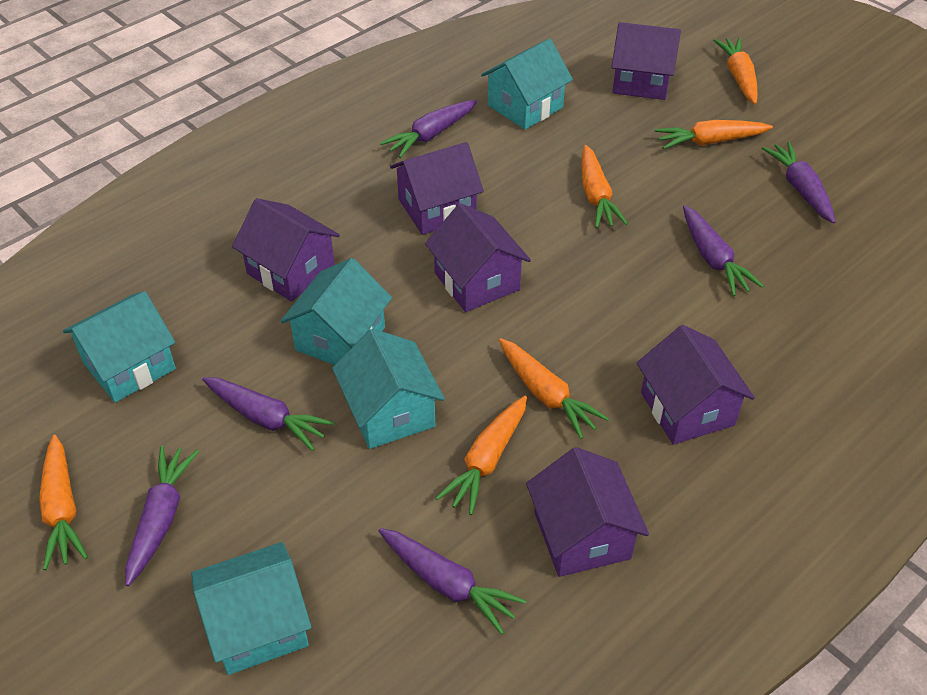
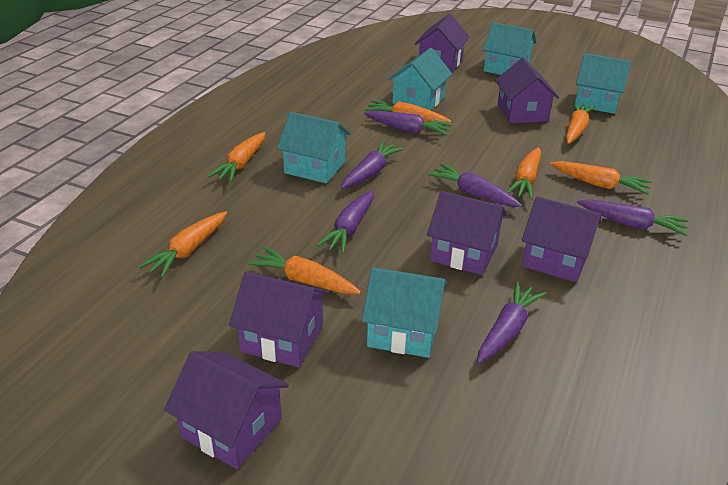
orange carrot: [39,435,88,570] [436,396,527,515] [499,338,609,439] [581,145,628,228] [655,120,773,149] [713,37,758,104] = 6 -> [139,211,227,277] [208,132,266,182] [248,247,361,294] [364,100,451,123] [507,147,541,199] [550,161,652,195] [566,102,595,144] = 7

